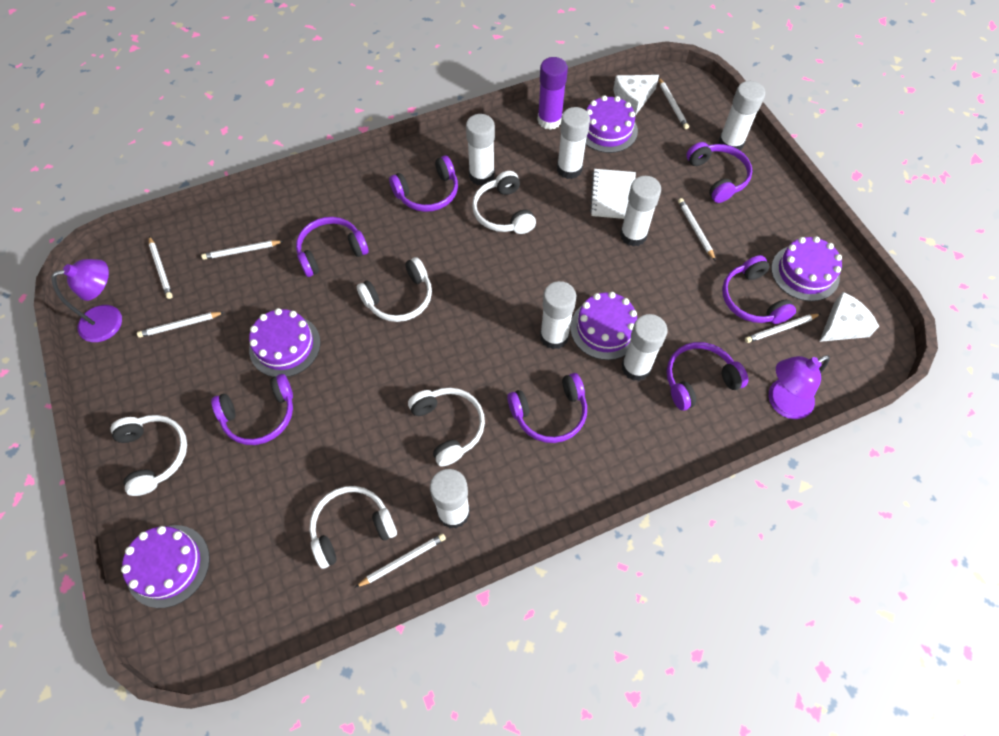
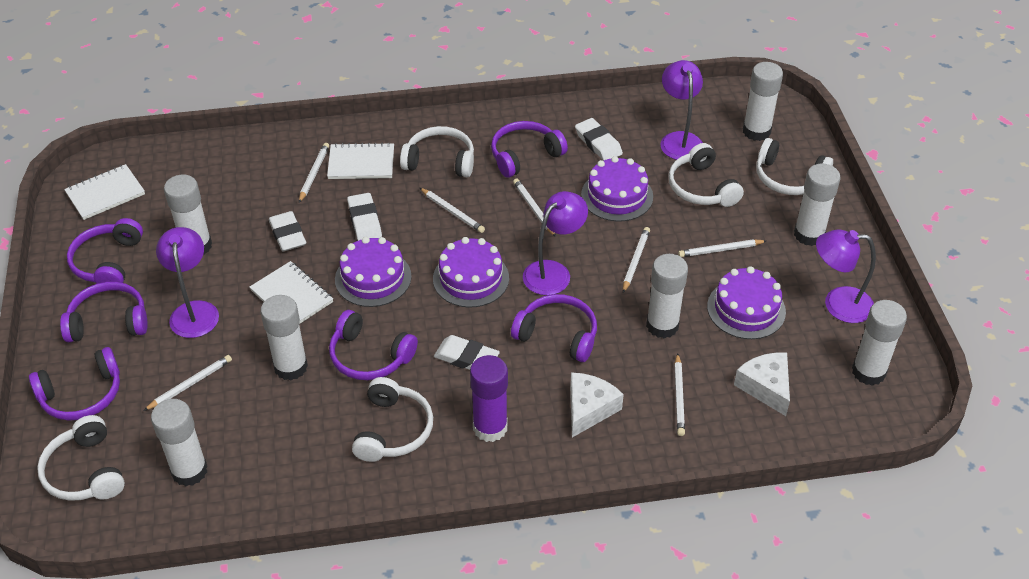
purple cake: [121,525,210,608] [249,308,321,377] [570,292,637,360] [586,95,638,153] [771,236,842,301] = 5 -> [335,237,411,307] [433,237,509,307] [581,156,653,222] [707,266,786,339] = 4
purple headphones: [211,374,293,445] [296,217,369,277] [389,155,458,212] [507,373,587,443] [666,342,748,411] [686,142,752,203] [722,255,796,324] = 7 -> [29,347,120,421] [60,282,148,342] [67,218,143,284] [329,310,418,380] [491,121,568,178] [511,294,597,362] = 6
purple lamp: [51,259,122,342] [769,355,830,419] = 2 -> [156,227,219,338] [523,191,588,295] [660,60,703,160] [816,229,876,323] = 4
white eraser: none = 0 -> [268,211,306,251] [347,193,382,241] [434,335,500,370] [575,118,623,161] = 4
white notebook: [590,169,636,219] = 1 -> [64,164,145,220] [250,261,333,324] [327,142,394,179] = 3

